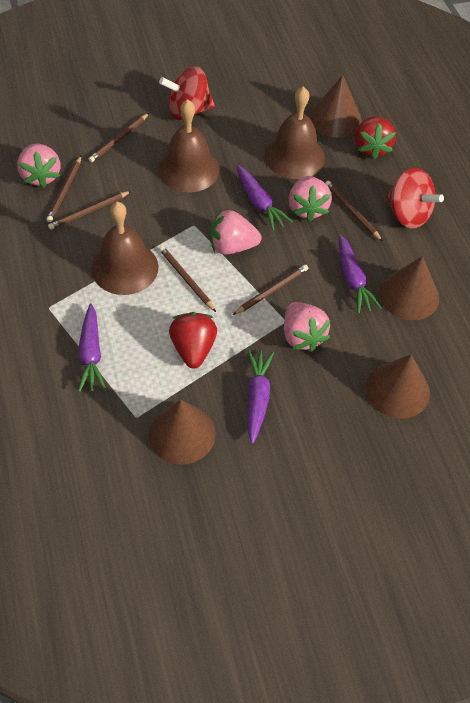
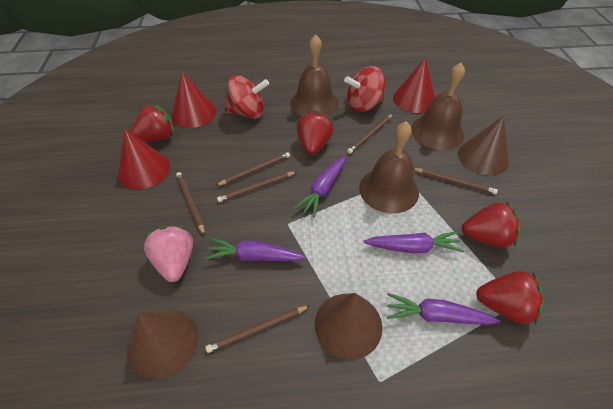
brown cone: [149,400,216,465] [309,75,362,138] [366,354,430,419] [379,256,439,320] = 4 -> [127,309,199,379] [315,293,382,360] [458,116,509,176] = 3
pink strawberry: [17,143,60,188] [210,209,262,255] [284,302,330,352] [289,176,332,222] = 4 -> [143,226,193,282] = 1
red cone: none = 0 -> [118,129,170,189] [171,72,216,128] [393,58,435,113] = 3
red strawberry: [169,312,217,369] [355,116,396,160] = 2 -> [130,104,174,142] [297,111,334,155] [462,202,520,248] [476,271,545,324] = 4

